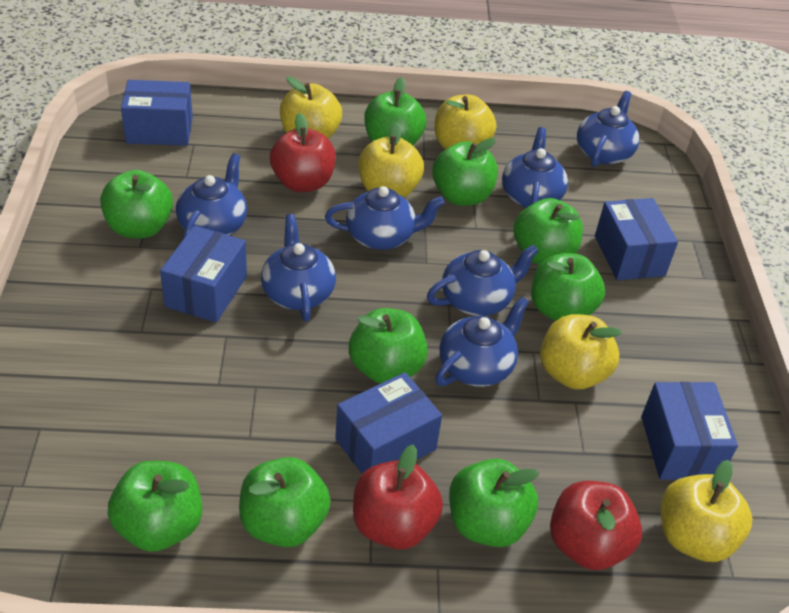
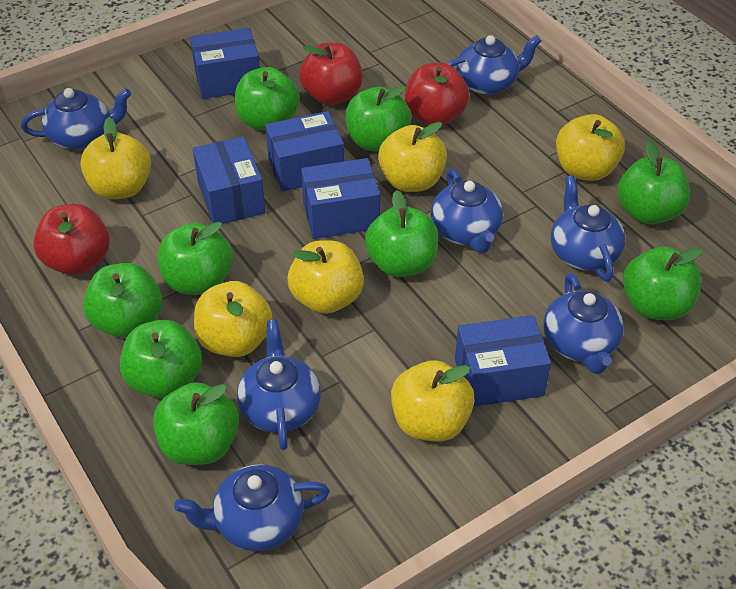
yellow apple: [280,77,342,139] [359,122,424,198] [435,95,496,149] [540,314,622,390] [661,460,752,562] = 5 -> [80,117,151,199] [194,281,272,357] [287,240,364,314] [378,122,447,192] [391,360,475,441] [556,114,625,181] = 6

